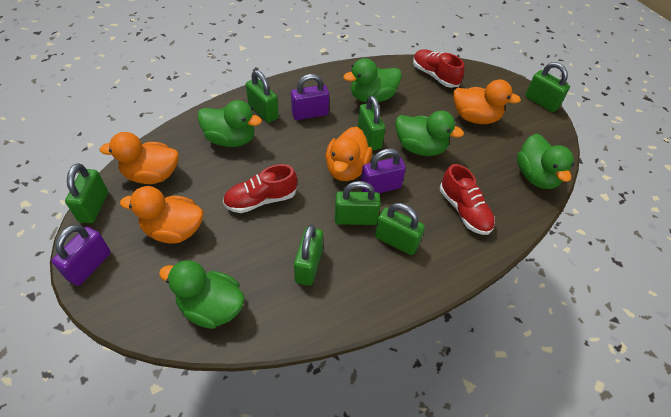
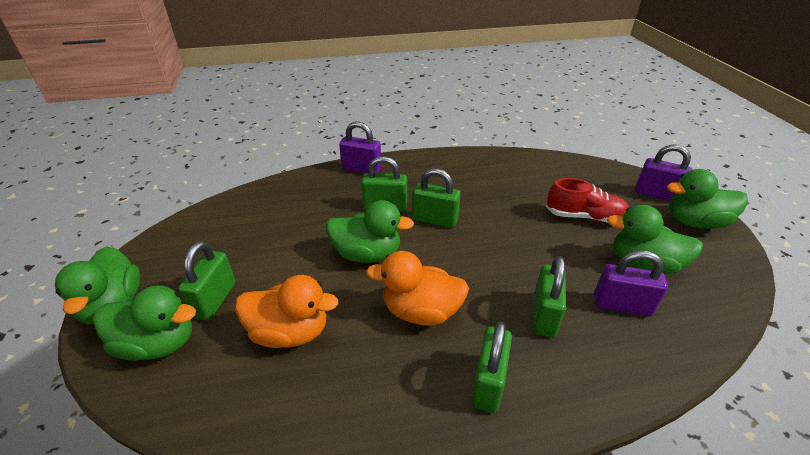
green padlock: [65,163,108,223] [246,70,279,123] [294,225,323,286] [335,181,381,225] [358,96,385,151] [375,203,425,255] [525,62,570,112] = 7 -> [178,241,236,320] [361,156,407,212] [412,168,461,228] [471,321,512,413] [533,256,566,338] = 5
orange duck: [100,132,179,184] [120,186,203,244] [325,127,372,181] [453,79,521,124] = 4 -> [235,275,339,348] [366,251,469,326] = 2
red shoe: [223,164,297,213] [413,49,464,88] [440,164,495,235] = 3 -> [546,178,630,223] = 1

